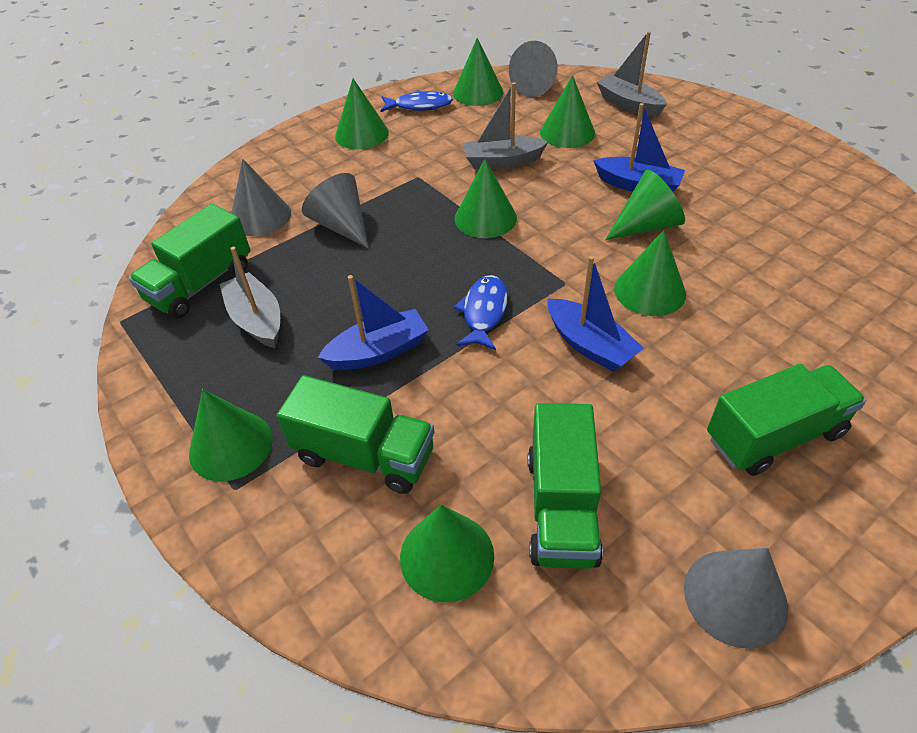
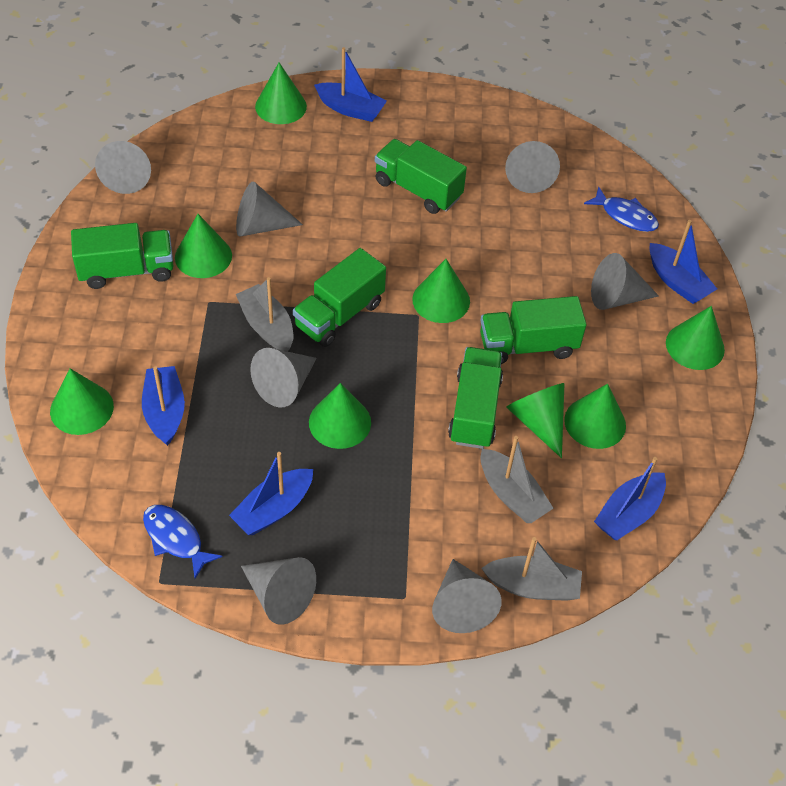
blue boat: [318,275,429,370] [547,256,644,372] [593,103,685,192] = 3 -> [142,366,185,446] [229,452,313,535] [314,47,387,122] [594,457,666,540] [650,220,717,304] = 5
green truck: [129,204,250,318] [277,375,434,494] [528,403,603,569] [707,364,866,476] = 4 -> [71,223,173,289] [293,248,386,347] [375,139,467,214] [448,347,503,449] [480,296,587,364] = 5
grey cone: [231,159,291,236] [302,173,369,249] [509,41,557,97] [684,548,788,649] = 4 -> [95,141,151,194] [236,181,303,237] [241,557,316,625] [250,348,317,408] [432,559,502,633] [505,141,560,193] [591,253,659,310] = 7

